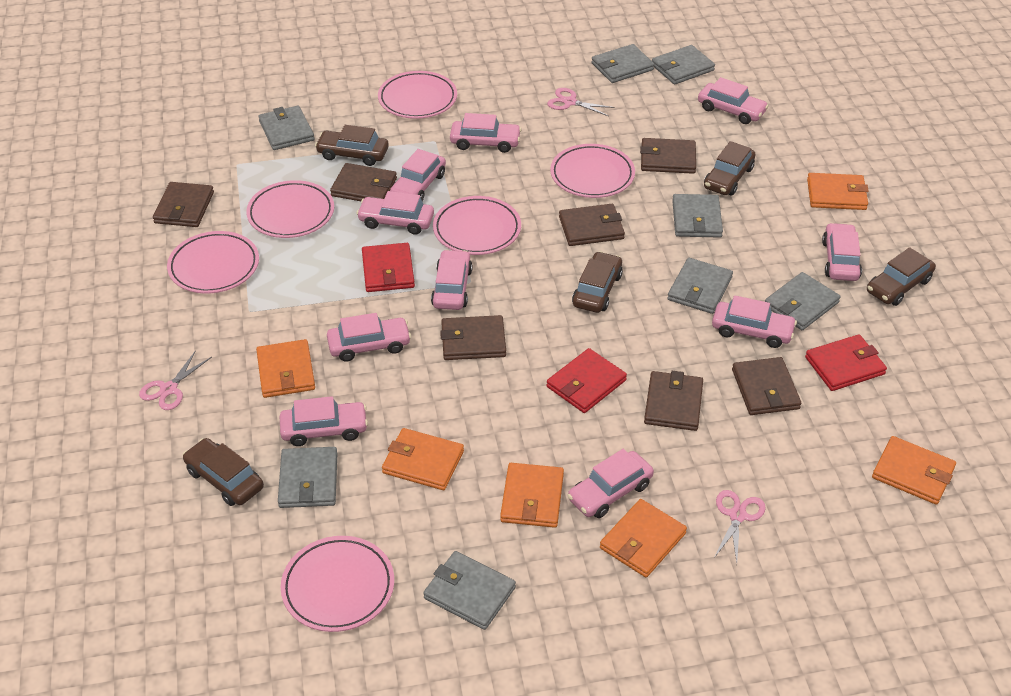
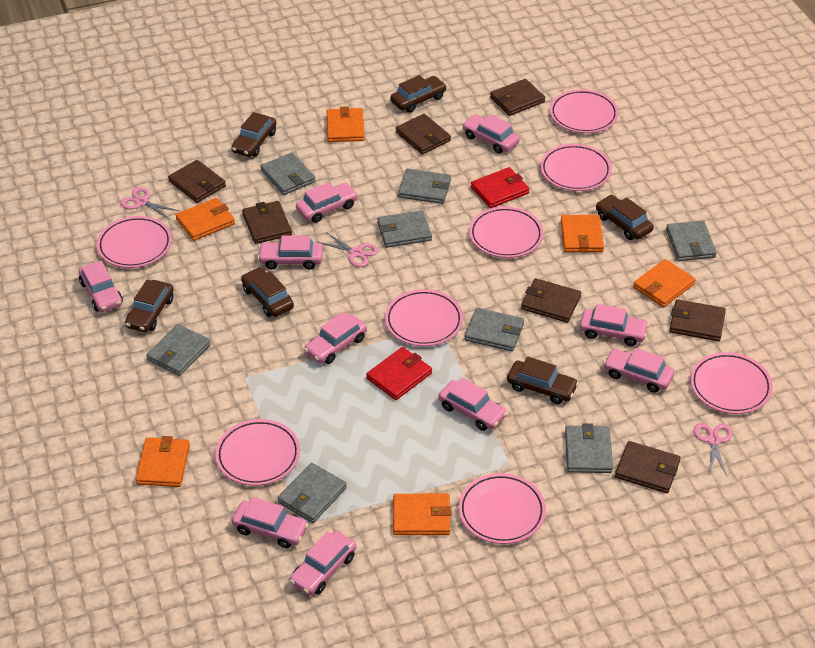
brown car: [183,438,264,506] [315,125,389,166] [572,251,623,313] [704,141,756,195] [867,247,936,306] = 5 -> [125,280,174,332] [231,112,277,157] [241,267,294,317] [390,75,447,112] [507,357,579,404] [596,195,654,240] = 6
pink plate: [167,231,259,294] [246,180,334,238] [281,536,394,632] [378,71,457,119] [433,196,521,255] [550,144,635,198] = 6 -> [97,216,172,268] [215,419,300,486] [385,289,463,346] [458,473,546,544] [469,206,543,258] [540,144,612,191] [550,89,619,133] [690,352,773,414] = 8
red wallet: [362,243,415,292] [547,348,627,413] [805,334,887,391] = 3 -> [366,347,432,400] [471,167,529,208] = 2

